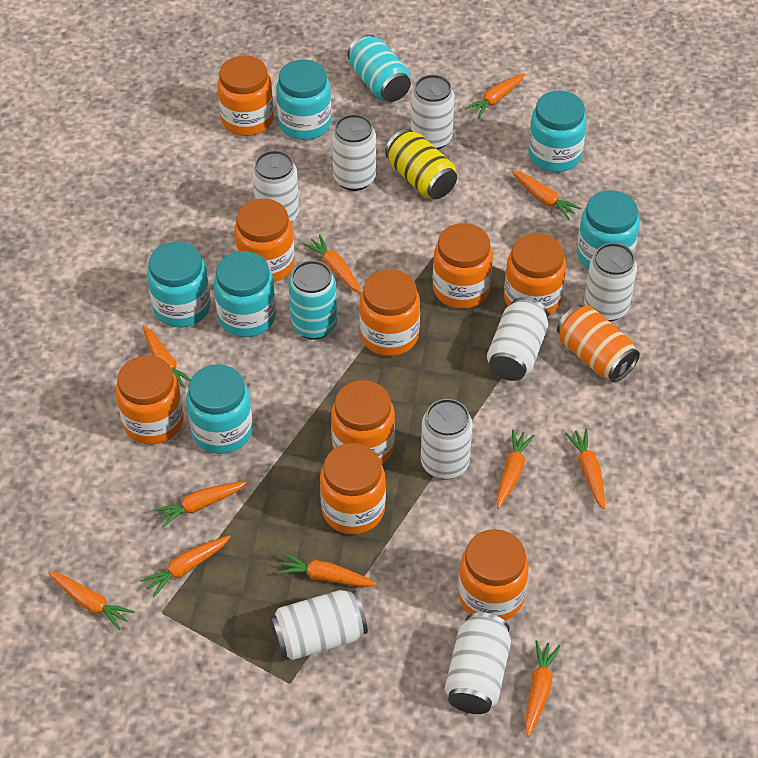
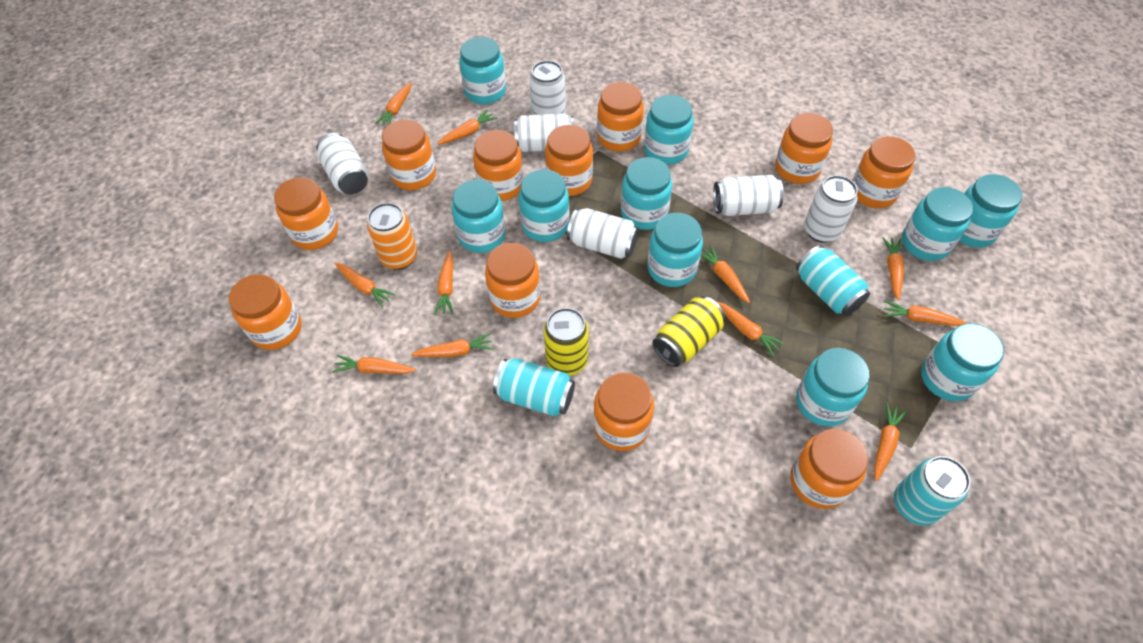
orange jar: [116,355,184,445] [217,56,274,136] [234,199,294,282] [320,443,386,534] [331,380,395,464] [360,269,420,356] [433,223,493,309] [459,529,529,620] [504,233,566,316] = 9 -> [229,274,302,350] [274,177,338,250] [382,120,436,190] [473,130,524,201] [485,243,541,318] [545,125,593,196] [593,372,654,451] [597,82,644,152] [775,113,833,184] [790,429,868,509] [852,136,915,208] = 11
turquoise can: [288,260,337,339] [348,34,411,102] = 2 -> [493,359,575,417] [796,245,870,316] [894,456,970,526] = 3
turquoise jar: [147,241,211,327] [186,364,253,454] [214,251,276,337] [276,59,331,140] [528,91,587,172] [577,190,640,270] = 6 -> [452,180,506,253] [459,37,506,104] [519,169,569,242] [621,157,672,230] [644,95,693,165] [647,213,703,287] [796,348,870,426] [902,187,974,261] [921,323,1004,401] [959,174,1022,248] = 10
white can: [252,150,299,222] [270,590,368,660] [332,114,376,191] [411,75,454,150] [421,399,473,480] [445,612,511,714] [487,297,548,381] [584,243,637,322] = 8 -> [317,133,369,194] [514,114,574,152] [530,60,566,115] [567,208,639,259] [713,175,784,216] [804,175,858,243] = 6
yellow can: [385,129,457,199] = 1 -> [544,308,589,376] [653,296,725,367] = 2

